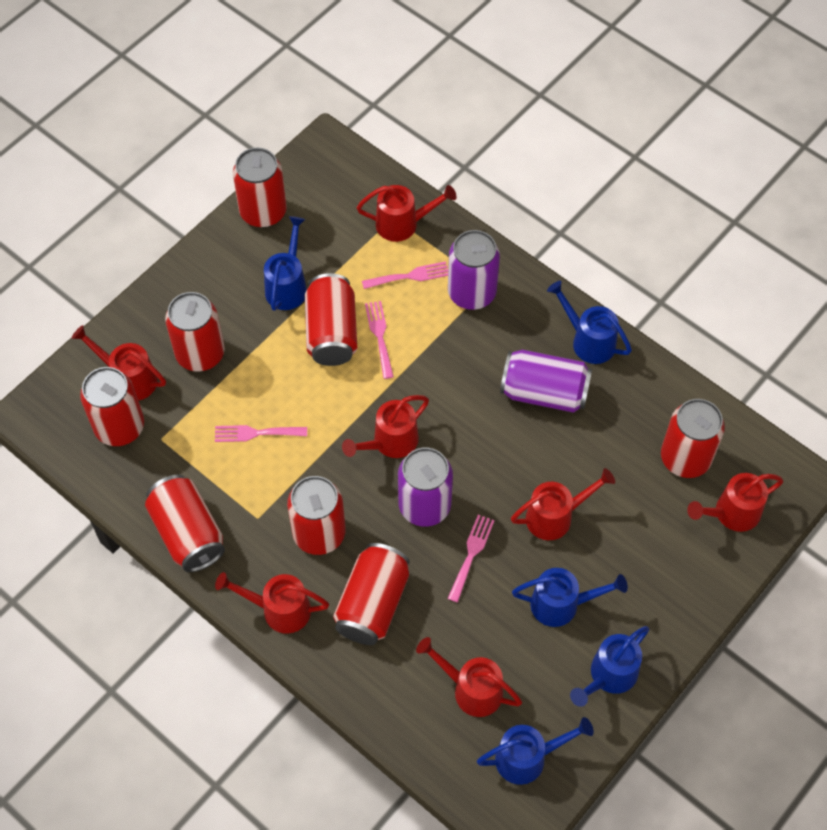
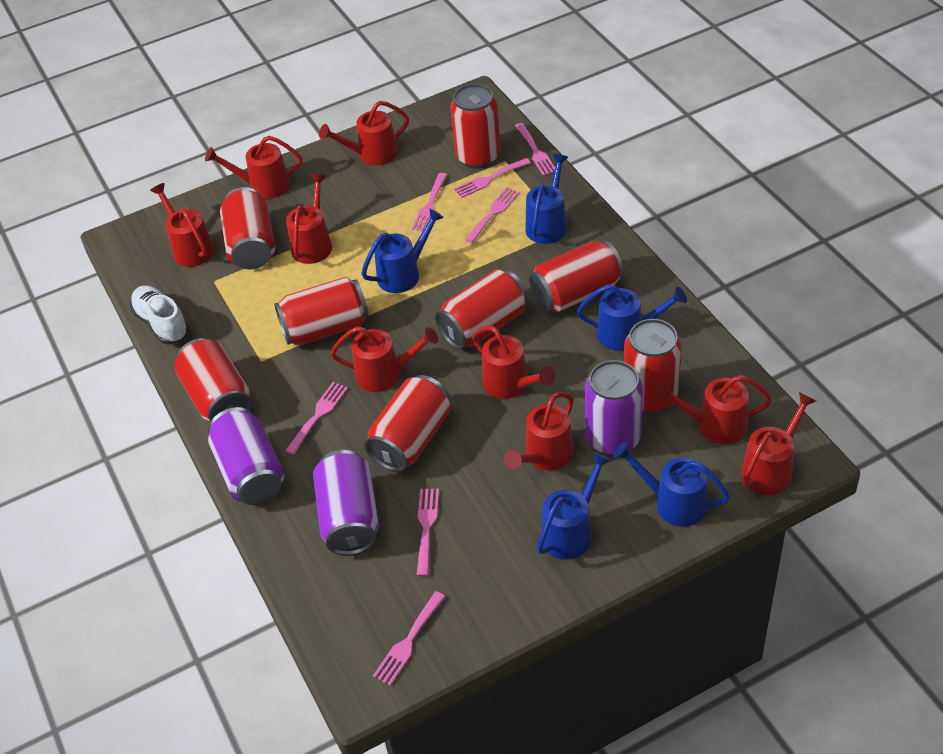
pink fork: [215,425,307,442] [362,261,448,289] [365,301,394,379] [447,515,495,602] = 4 -> [285,382,348,455] [373,591,446,686] [412,173,447,232] [417,489,439,576] [454,158,531,198] [465,188,520,243] [515,123,555,176] = 7
red watering can: [71,325,166,401] [215,572,329,634] [342,395,429,458] [357,185,457,242] [416,637,522,717] [511,468,615,540] [687,473,783,532] = 7 -> [150,183,214,267] [205,136,302,199] [286,174,332,264] [319,101,409,166] [330,327,438,392] [472,326,555,399] [504,392,574,471] [655,375,772,444] [741,392,816,495] = 9
white shoe: none = 0 -> [130,286,189,345] = 1

